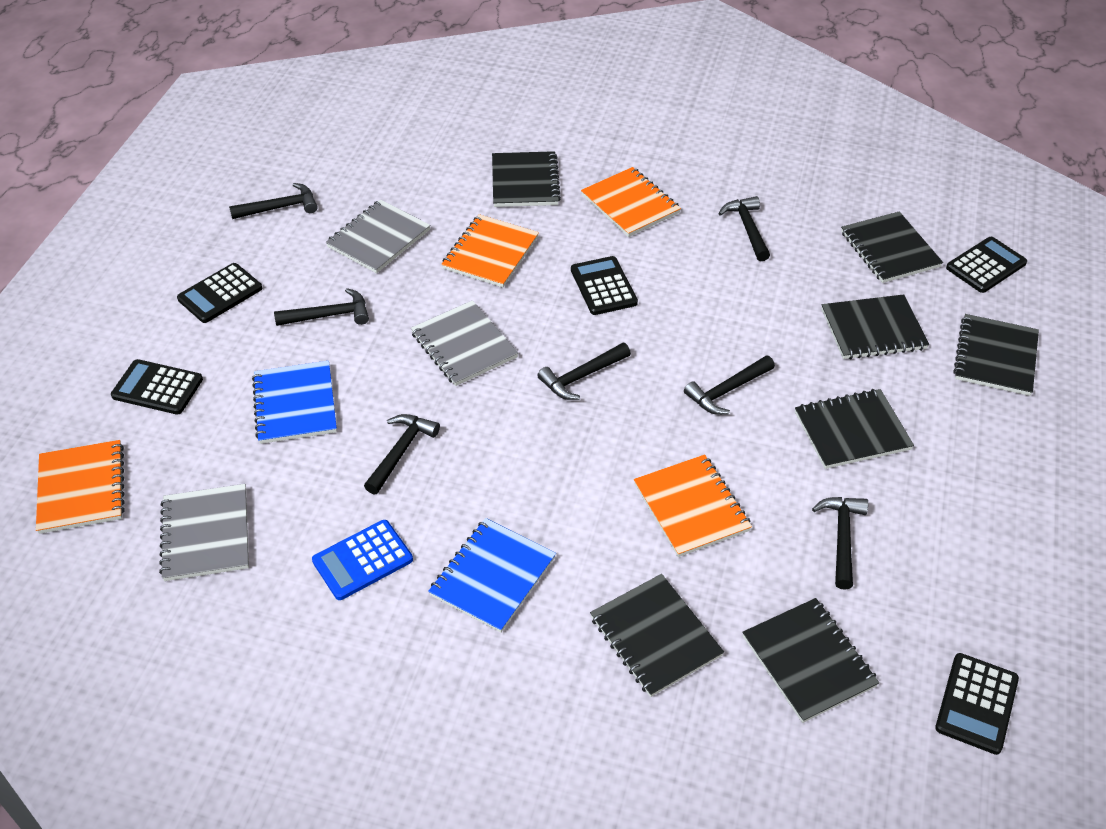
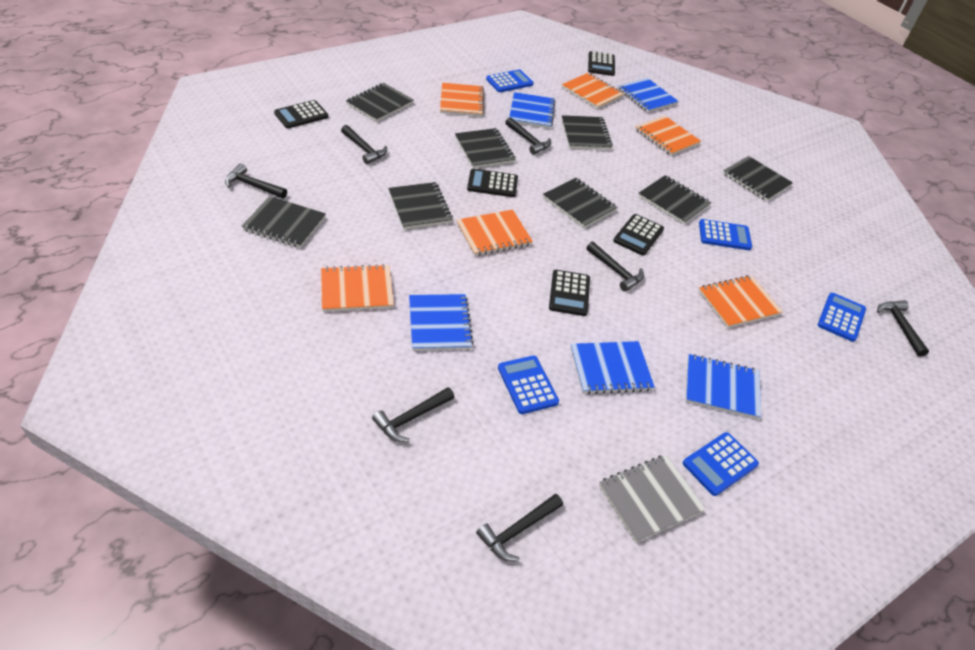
black notebook: [492,151,561,207] [590,574,724,697] [742,598,879,723] [795,389,914,469] [821,294,929,359] [841,211,943,283] [953,314,1039,396] = 7 -> [242,196,326,248] [346,83,414,122] [389,182,453,229] [455,128,516,168] [543,178,618,228] [561,115,613,150] [638,175,711,224] [723,156,793,201] = 8
blue calculator: [312,520,413,600] = 1 -> [486,69,534,92] [498,356,559,414] [683,432,759,496] [699,219,752,250] [818,293,866,342] = 5
blue notebook: [252,361,337,444] [428,518,556,633] = 2 -> [409,294,474,351] [509,92,556,128] [570,341,655,394] [618,78,679,113] [686,354,761,419] = 5
grey notebook: [159,484,249,581] [326,199,430,273] [411,300,518,386] = 3 -> [599,455,706,543] = 1
orange notebook: [36,440,125,534] [441,214,539,287] [581,167,681,237] [634,454,752,557] = 4 -> [321,264,394,312] [440,83,484,116] [457,210,533,256] [562,73,624,109] [635,116,701,156] [699,275,783,328] = 6

